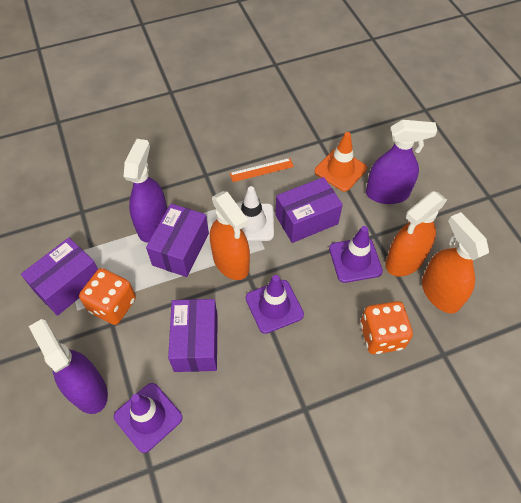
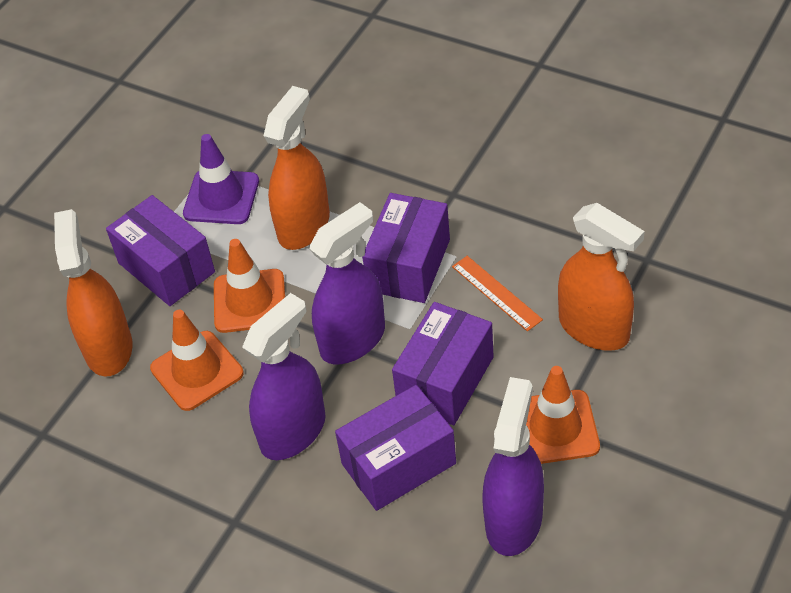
orange dice: [79,268,136,325] [360,301,413,354] = 2 -> none = 0
orange traffic cone: [314,132,367,192] = 1 -> [150,310,244,411] [214,239,285,333] [526,366,600,464] = 3
purple traffic cone: [114,383,183,453] [246,275,304,334] [329,226,383,283] = 3 -> [183,134,259,224] = 1
white traffic cone: [237,186,274,241] = 1 -> none = 0

